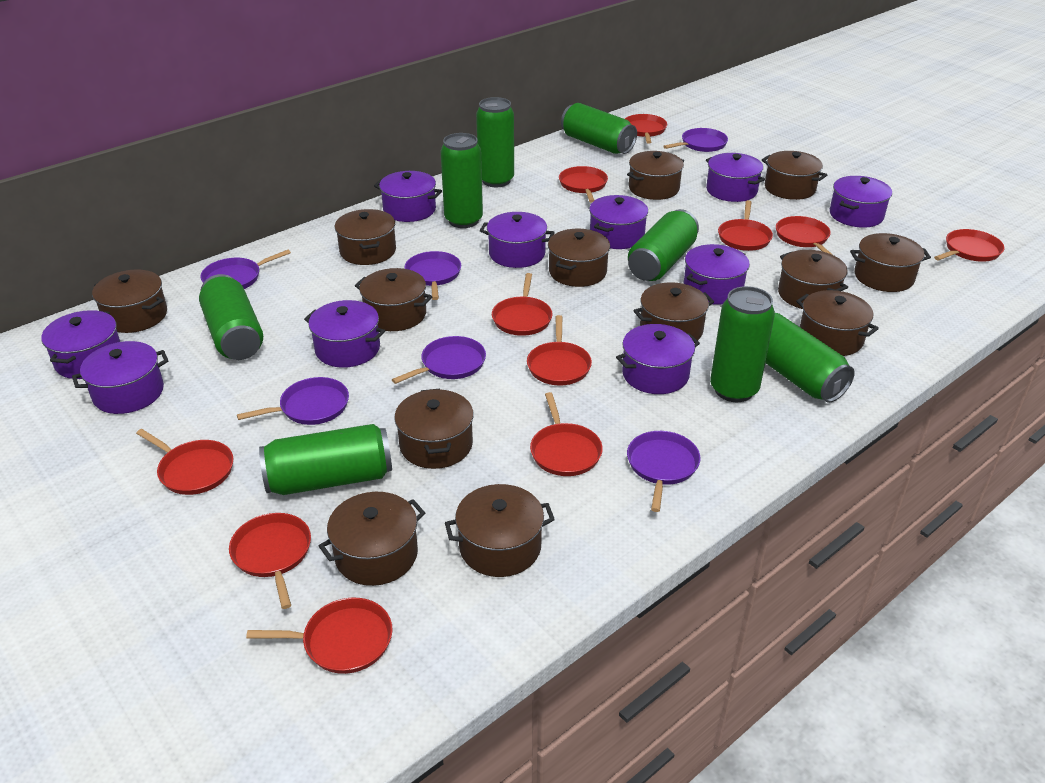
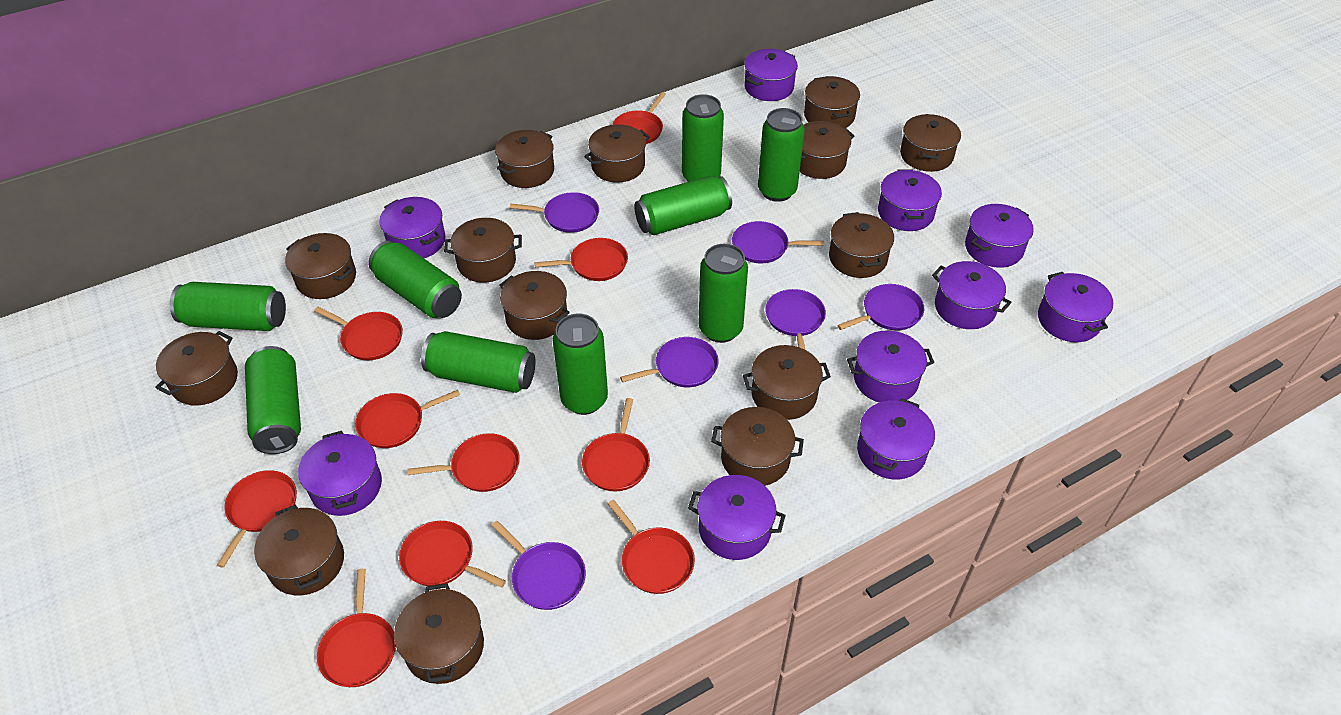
brown pot: [92,270,167,333] [319,492,425,586] [335,209,396,265] [355,268,433,331] [394,389,474,469] [445,484,555,577] [548,229,610,287] [627,151,684,200] [633,282,714,341] [762,151,827,200] [778,250,848,309] [796,290,879,356] [850,233,931,292] = 13 -> [155,331,238,406] [254,505,344,595] [285,233,356,299] [394,583,484,684] [444,218,522,283] [495,130,554,188] [499,271,570,340] [584,124,650,183] [711,407,804,486] [743,345,831,420] [800,121,854,179] [804,76,860,128] [829,212,894,278] [900,114,961,172] = 14
green can: [199,274,263,360] [259,424,392,495] [441,133,483,228] [476,97,514,187] [561,103,637,154] [628,209,699,281] [710,286,775,402] [765,313,855,403] = 8 -> [170,282,286,331] [245,346,301,454] [368,241,462,318] [421,331,536,393] [553,314,608,415] [634,176,732,235] [682,94,724,182] [698,244,748,343] [758,108,805,202] = 9
red pan: [136,429,233,495] [229,513,311,609] [246,598,392,674] [492,273,552,336] [527,315,592,386] [530,392,603,476] [559,166,608,203] [625,114,667,144] [718,200,773,251] [776,216,833,255] [934,229,1004,262] = 11 -> [217,470,297,568] [314,307,403,360] [317,569,396,687] [355,390,460,448] [399,521,506,588] [407,433,520,492] [534,238,628,281] [582,398,650,491] [608,500,695,594] [612,92,666,144] = 10

